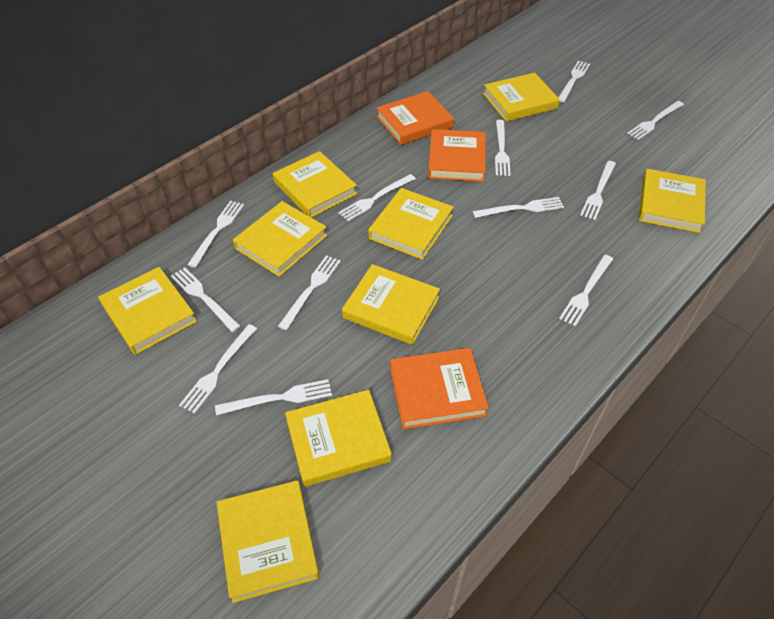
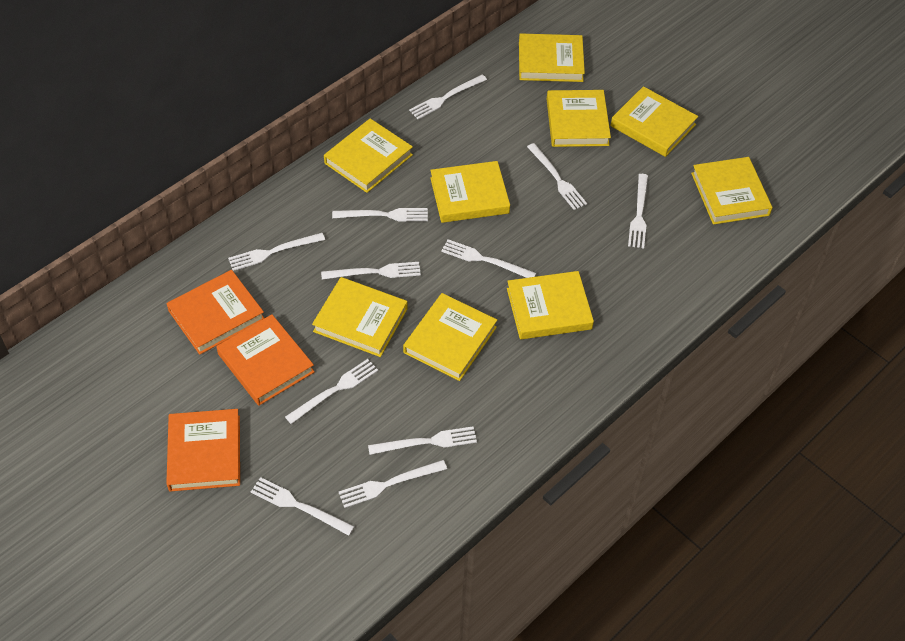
white fork: [171,268,241,332] [179,324,257,414] [187,201,244,268] [215,379,332,415] [278,255,341,330] [338,174,416,221] [473,197,564,218] [495,120,511,176] [558,61,590,102] [559,255,613,326] [580,161,616,220] [627,101,684,140] = 12 -> [228,233,325,271] [251,477,355,536] [285,359,378,424] [321,262,421,280] [332,208,428,221] [339,460,447,508] [368,426,477,455] [409,75,487,119] [441,239,536,278] [527,143,587,210] [628,174,648,248] = 11

